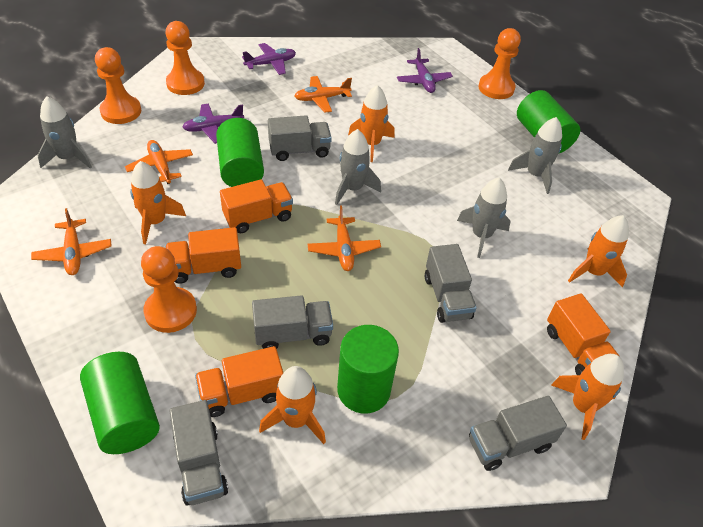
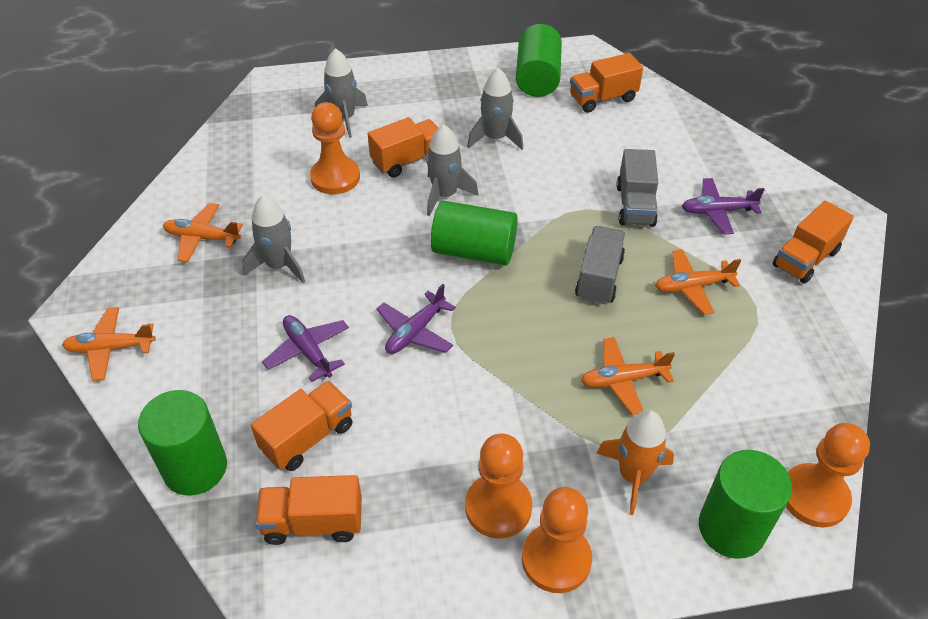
grey truck: [170,400,228,506] [252,295,333,349] [268,115,332,161] [425,244,477,323] [469,396,567,471] = 5 -> [575,226,625,304] [617,149,658,227] = 2
orange rocket: [130,161,186,244] [259,366,326,444] [348,85,395,162] [551,354,624,440] [568,215,629,288] = 5 -> [597,410,674,515] = 1
orange truck: [165,227,241,284] [195,346,283,417] [220,179,293,233] [547,293,620,375] = 4 -> [251,381,352,471] [255,475,362,545] [368,117,438,178] [570,53,643,113] [773,201,854,284] = 5

